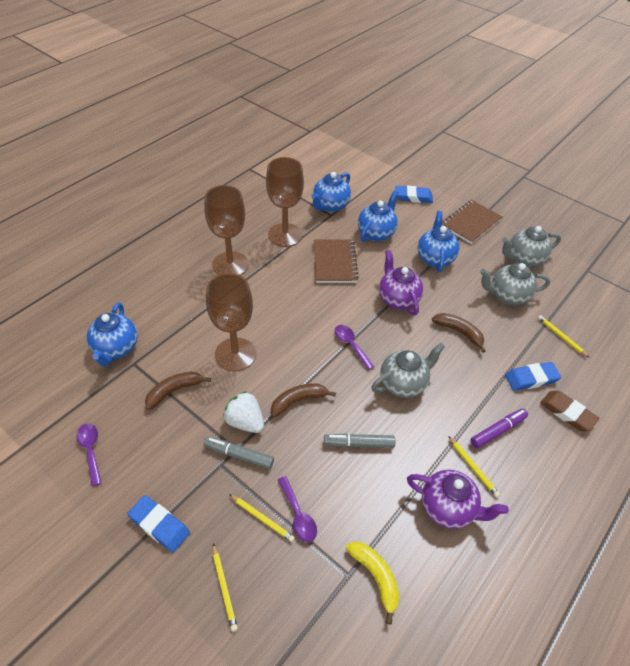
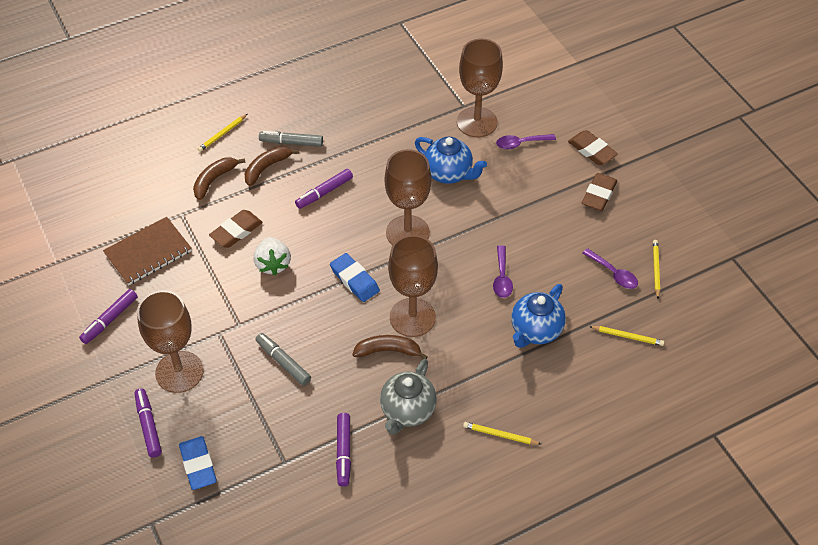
blue eraser: [127,495,190,552] [395,185,433,203] [505,362,561,391] = 3 -> [179,436,217,490] [330,253,380,302] = 2
blue teapot: [87,303,138,366] [311,172,351,212] [358,190,398,242] [418,211,459,272] = 4 -> [415,136,487,184] [511,284,566,348] = 2
brown eraser: [540,391,600,431] = 1 -> [209,210,263,248] [568,130,618,165] [582,173,617,211] = 3
brown goblet: [204,185,249,275] [206,273,256,371] [266,157,304,247] = 3 -> [137,290,204,393] [385,149,431,245] [388,235,438,337] [457,38,503,138] = 4
brown notebook: [314,239,359,283] [442,200,502,244] = 2 -> [103,217,192,286] = 1
grey teapot: [371,343,445,398] [480,263,550,305] [502,226,561,267] = 3 -> [380,359,437,435] = 1
purple marker: [470,409,528,449] = 1 -> [79,289,138,344] [134,388,162,457] [295,169,353,209] [336,413,351,487] = 4
purple teapot: [379,250,423,315] [407,470,509,529] = 2 -> none = 0
yellow banana: [346,542,399,624] = 1 -> none = 0

